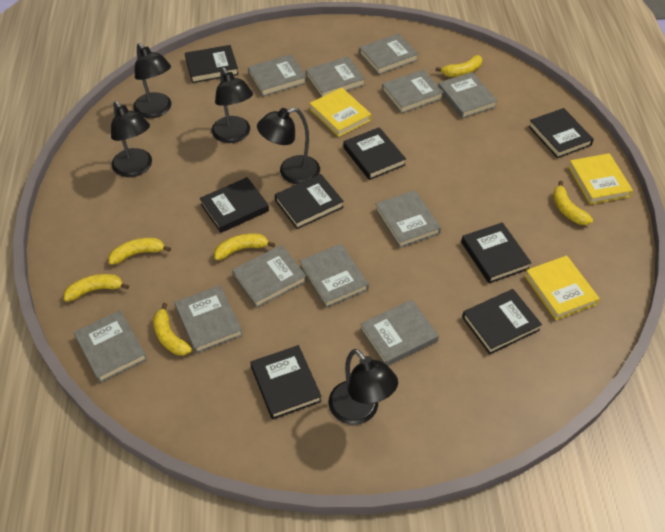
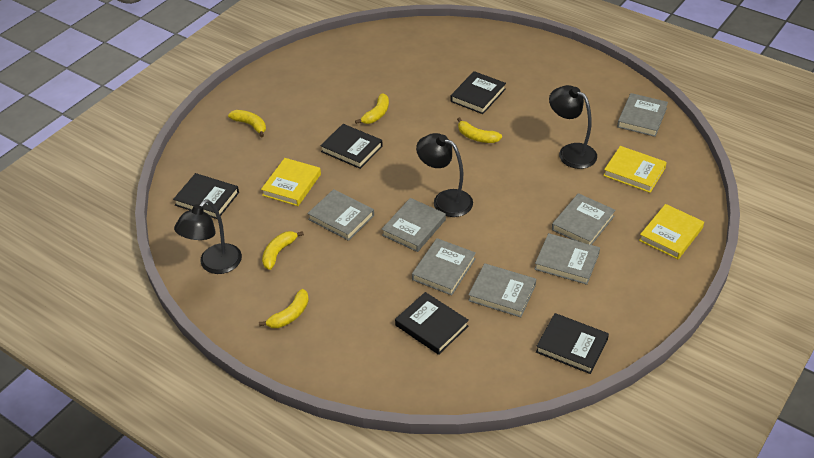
black book: [185,45,239,83] [200,177,269,233] [250,345,322,420] [275,174,344,229] [343,127,406,180] [461,222,532,283] [462,289,542,354] [528,108,594,158] = 8 -> [173,173,239,219] [320,124,383,169] [395,292,469,355] [450,71,506,114] [536,313,609,374] = 5
black lamp: [111,101,152,177] [133,43,171,118] [212,68,253,143] [257,107,320,184] [328,349,398,425] = 5 -> [174,200,242,274] [416,133,473,217] [549,85,597,169] = 3
grey book: [74,310,147,383] [174,285,243,354] [232,245,307,308] [248,54,306,97] [300,244,369,308] [306,56,365,97] [359,33,418,75] [360,300,439,366] [375,190,441,248] [382,69,444,114] [438,72,497,119] = 11 -> [307,189,374,241] [382,198,446,252] [412,238,476,296] [468,263,536,317] [535,233,600,285] [552,193,616,245] [617,93,668,137] = 7
yellow banana: [64,274,129,302] [109,238,171,265] [153,303,192,355] [214,233,275,260] [435,55,482,77] [553,181,593,225] = 6 -> [228,110,266,137] [259,289,309,328] [262,231,304,270] [355,94,389,124] [457,117,502,143] = 5

